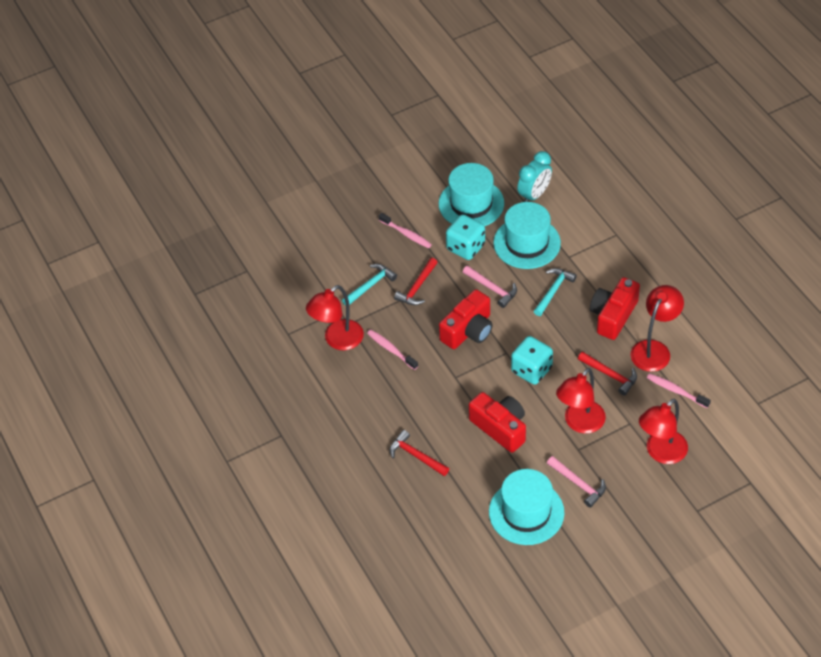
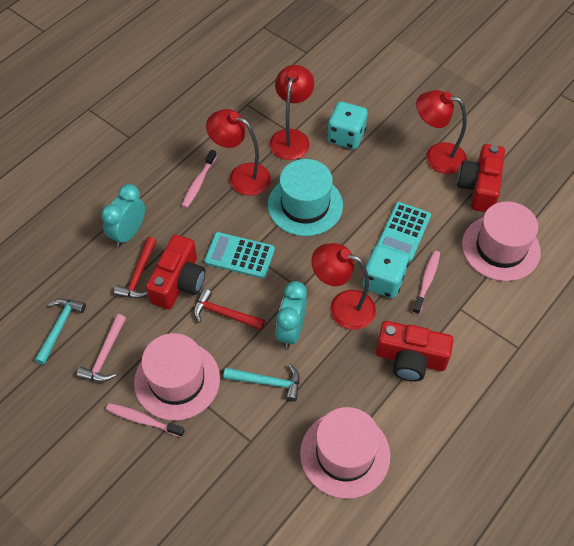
pink hammer: [463,265,517,308] [547,456,606,508] = 2 -> [77,314,126,382] = 1
pink hat: none = 0 -> [134,333,220,421] [300,407,390,499] [462,201,541,281] = 3
red hammer: [390,430,449,476] [394,258,438,305] [578,352,637,395] = 3 -> [114,237,156,298] [194,288,265,330] = 2
turquoise calculator: none = 0 -> [204,232,275,279] [377,202,431,262] = 2
turquoise clock: [517,151,552,202] = 1 -> [101,184,145,247] [276,281,307,349] = 2
turquoise hat: [439,163,504,226] [489,469,564,545] [493,202,561,269] = 3 -> [268,159,343,236] = 1

